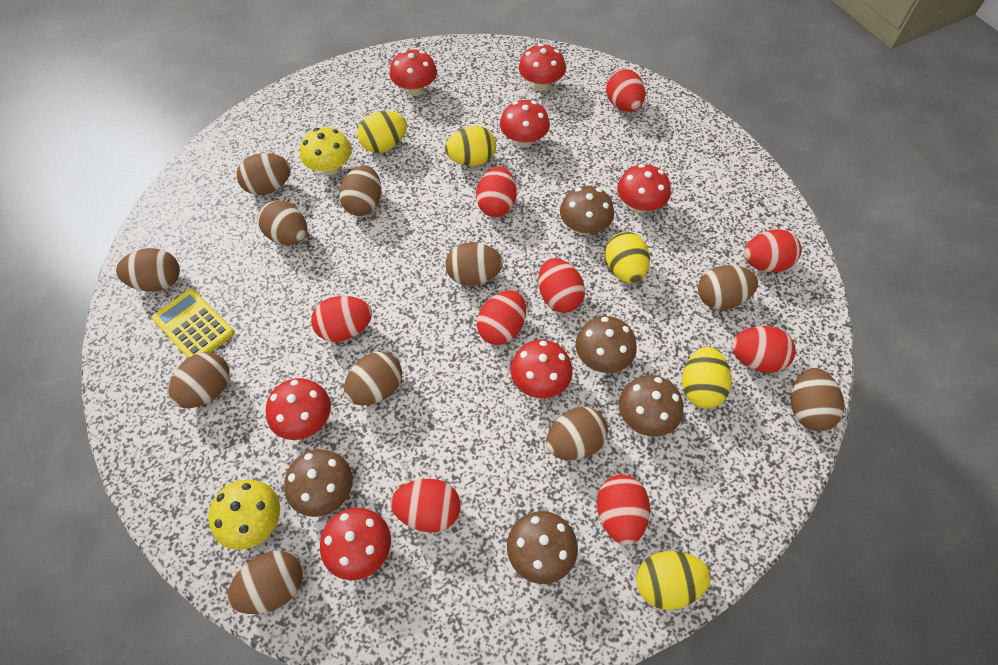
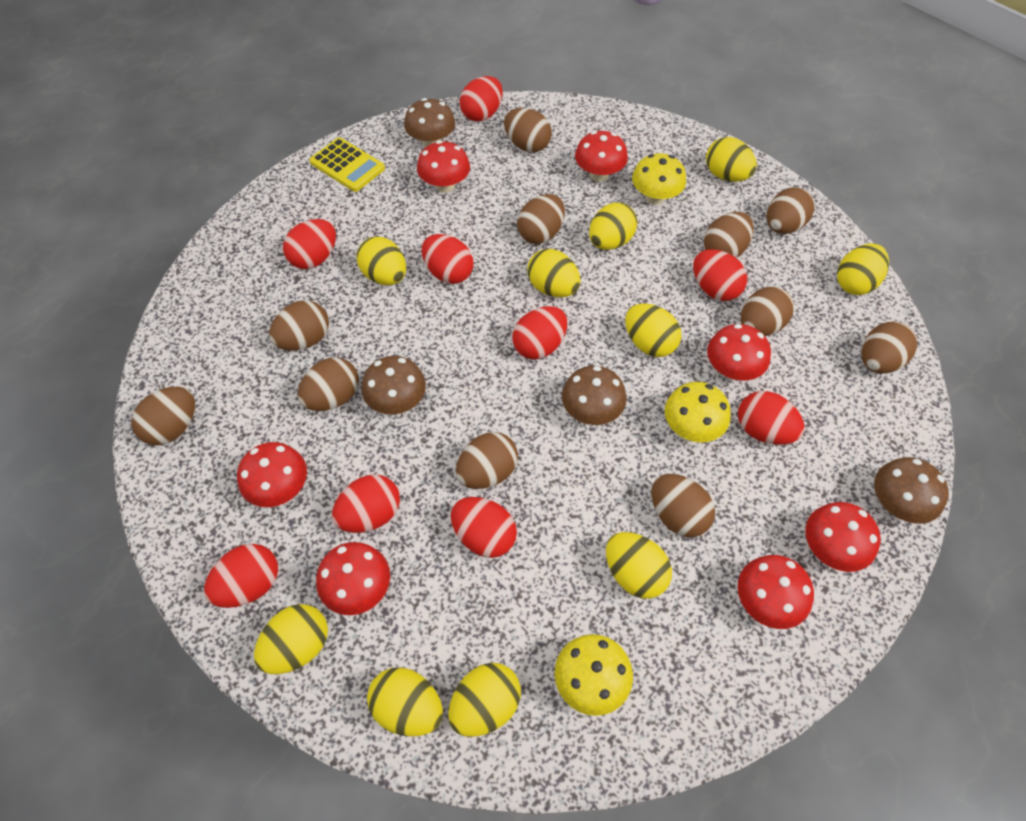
brown mushroom: [284,449,353,517] [507,511,578,584] [560,186,614,235] [575,316,637,373] [619,375,683,437] = 5 -> [361,356,426,415] [404,98,455,147] [562,366,627,425] [874,457,949,524] = 4
yellow egg: [358,111,407,153] [445,126,496,166] [605,232,650,283] [636,551,711,610] [682,347,731,408] = 5 -> [254,604,328,674] [357,237,406,285] [367,668,443,737] [448,663,521,737] [527,249,580,297] [589,202,637,250] [606,532,672,599] [625,304,681,357] [706,137,757,182] [837,243,889,295] = 10
yellow mushroom: [208,480,280,550] [300,127,352,176] = 2 -> [555,634,633,716] [632,153,686,205] [665,382,731,442] = 3

